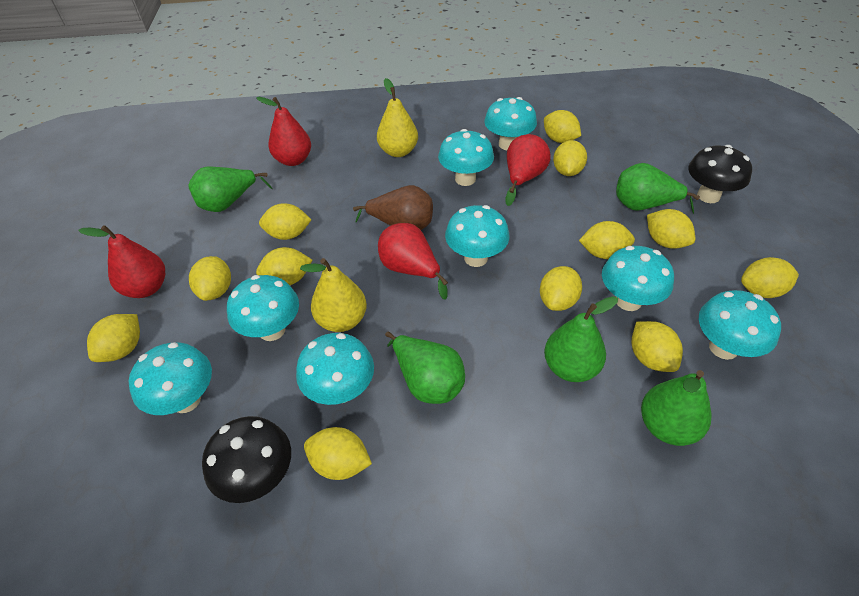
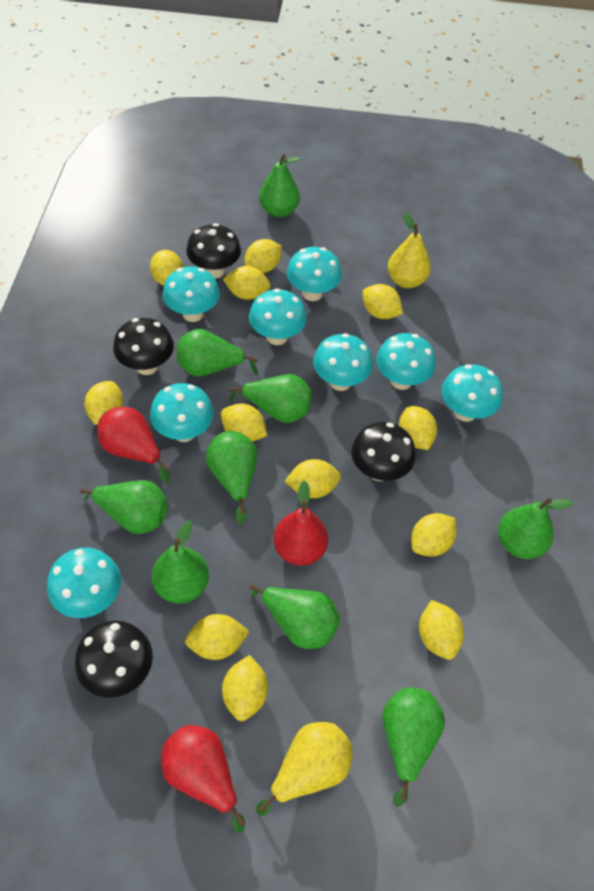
black mushroom: [202,416,291,503] [688,145,752,203] = 2 -> [75,621,153,698] [113,318,174,375] [186,223,241,278] [351,422,416,481] = 4
brown pear: [353,185,433,230] = 1 -> none = 0
green pear: [188,167,273,212] [385,332,465,404] [544,296,618,382] [616,163,700,214] [641,370,712,446] = 5 -> [80,480,168,534] [152,521,209,603] [177,329,258,376] [206,431,257,525] [229,374,312,423] [250,584,340,649] [259,154,300,217] [382,688,445,806] [498,498,573,559] = 9
red pear: [78,225,165,298] [256,97,311,166] [378,223,448,299] [506,134,551,206] = 4 -> [97,407,169,483] [161,725,245,833] [274,481,328,566] = 3

